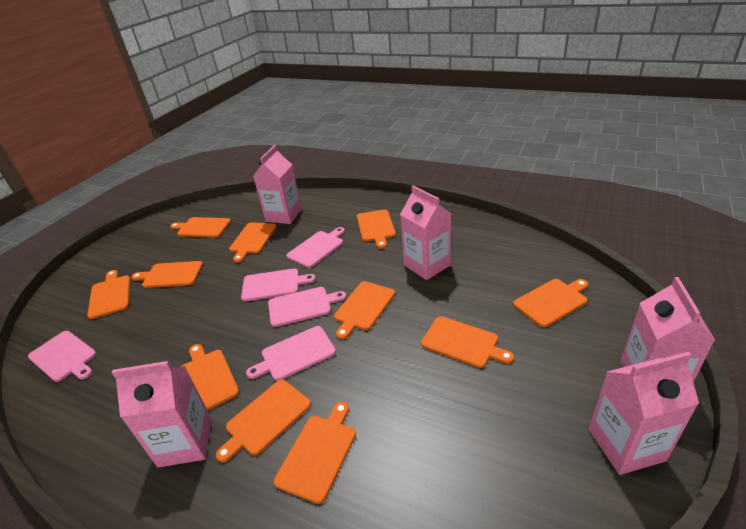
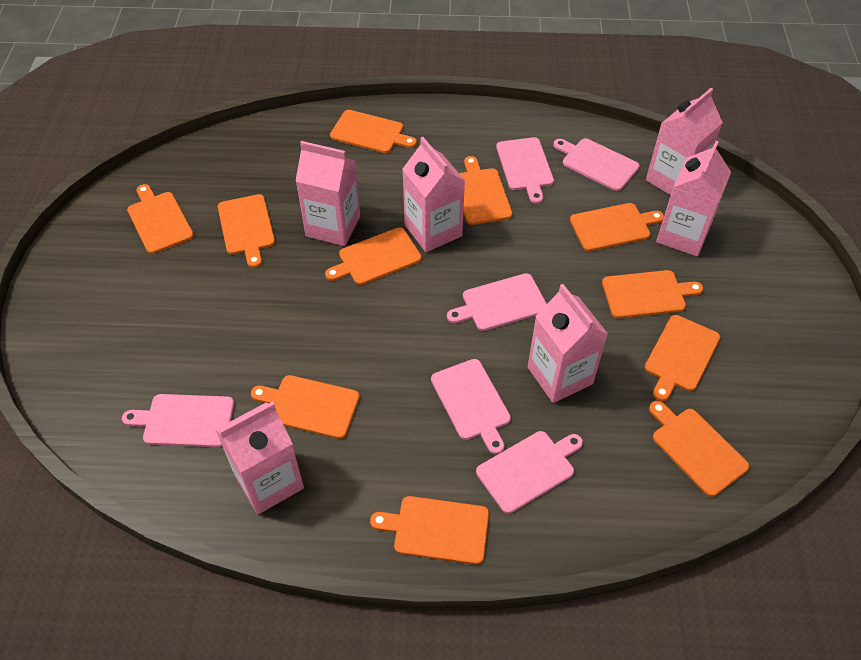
pink carton: [111,361,212,468] [253,145,302,224] [400,186,451,280] [589,352,699,475] [620,277,716,382] = 5 -> [215,402,304,514] [296,141,360,246] [402,137,465,252] [528,284,608,403] [646,88,723,195] [656,141,731,256] = 6
pink cutting board: [28,331,96,382] [241,268,316,301] [246,326,336,381] [268,287,346,327] [286,227,345,268] = 5 -> [122,394,234,447] [431,359,511,454] [447,273,547,331] [476,431,583,514] [496,137,554,204] [553,138,640,191] = 6

